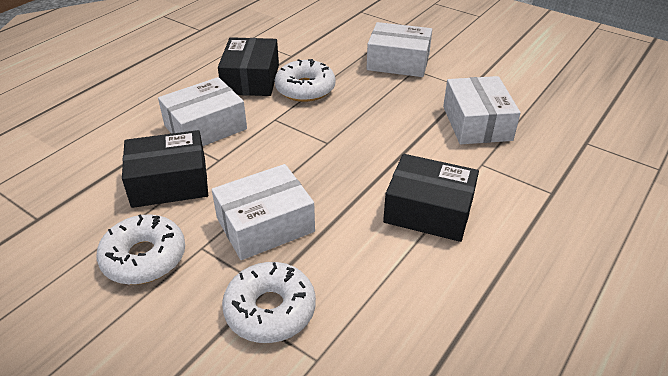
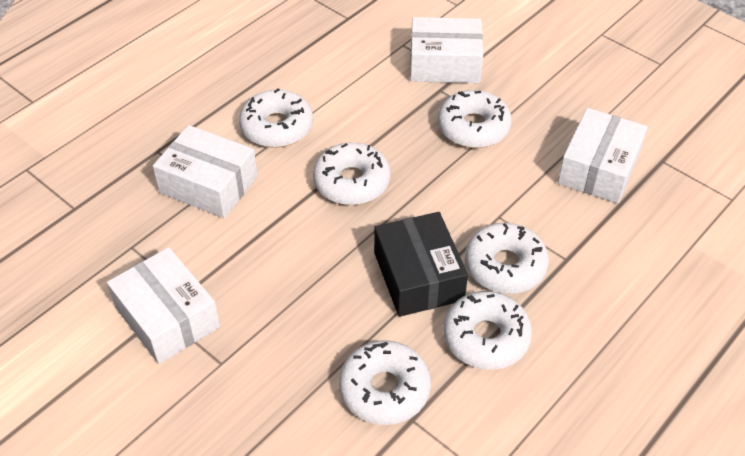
black box: [122,130,208,208] [218,37,279,96] [383,154,479,242] = 3 -> [374,212,468,317] = 1
white donut: [97,214,185,285] [222,262,316,343] [275,59,336,102] = 3 -> [239,88,313,148] [313,142,390,205] [339,341,431,425] [438,90,512,148] [443,291,532,370] [465,223,549,294] = 6

